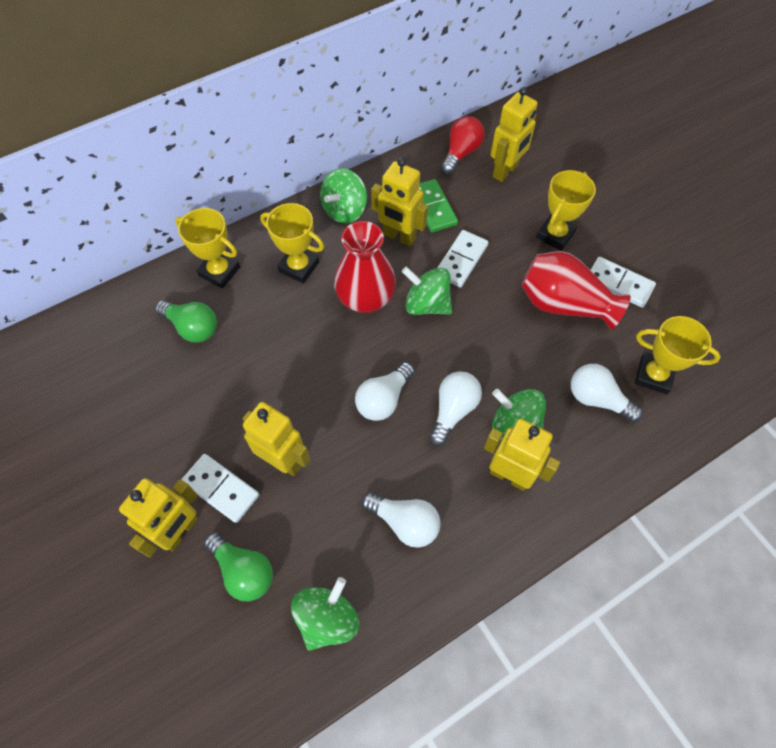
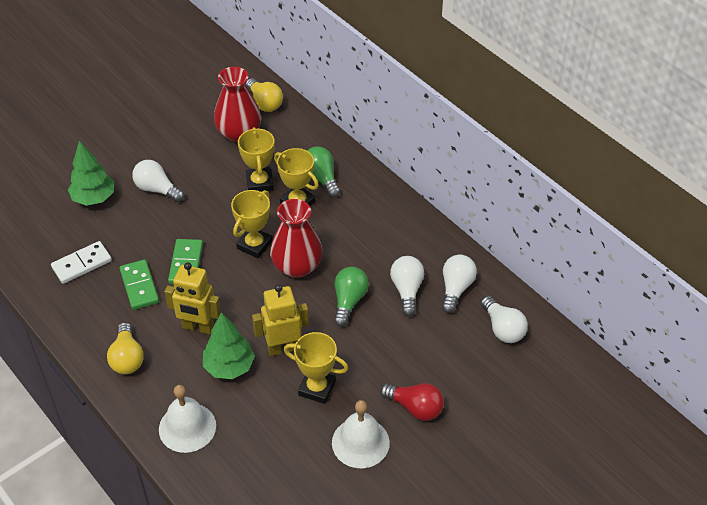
green domino: [419,179,458,232] = 1 -> [120,259,159,310] [168,239,203,284] = 2
green spinning top: [291,577,359,651] [320,168,367,223] [401,266,452,315] [492,389,546,440] = 4 -> none = 0
green tree: none = 0 -> [68,141,114,206] [203,312,255,379] = 2
white bell: none = 0 -> [159,385,216,453] [332,400,390,468] = 2
white domino: [181,454,259,523] [437,230,489,287] [591,257,656,308] = 3 -> [51,241,112,284] = 1
yellow light bulb: none = 0 -> [107,322,144,374] [246,78,283,112] = 2
yellow robot: [119,478,198,557] [242,402,310,476] [371,157,428,247] [484,419,560,491] [491,87,538,182] = 5 -> [165,262,221,334] [252,284,309,356] = 2

